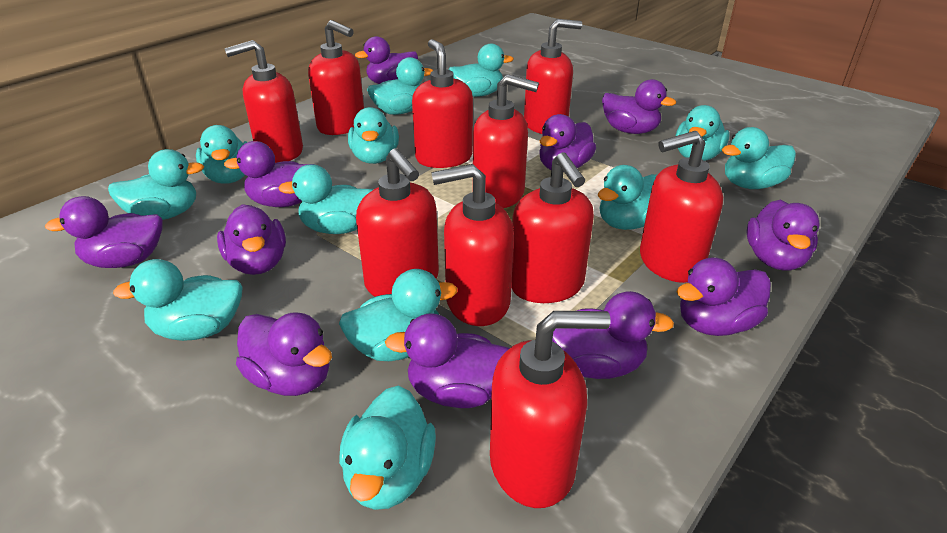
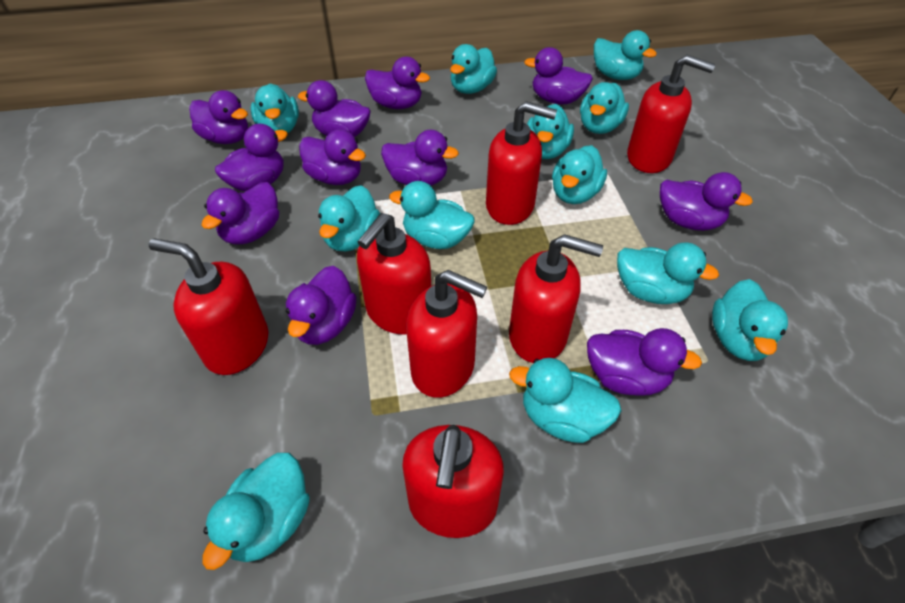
red soap dispenser: [224,40,303,163] [308,20,364,135] [356,148,439,297] [412,39,473,168] [431,164,514,326] [473,74,539,208] [490,311,611,508] [511,152,594,303] [524,19,582,134] [640,131,723,283] = 10 -> [149,238,269,375] [357,213,431,335] [402,425,504,538] [406,270,487,398] [486,101,557,225] [509,234,603,363] [627,55,715,173] = 7

